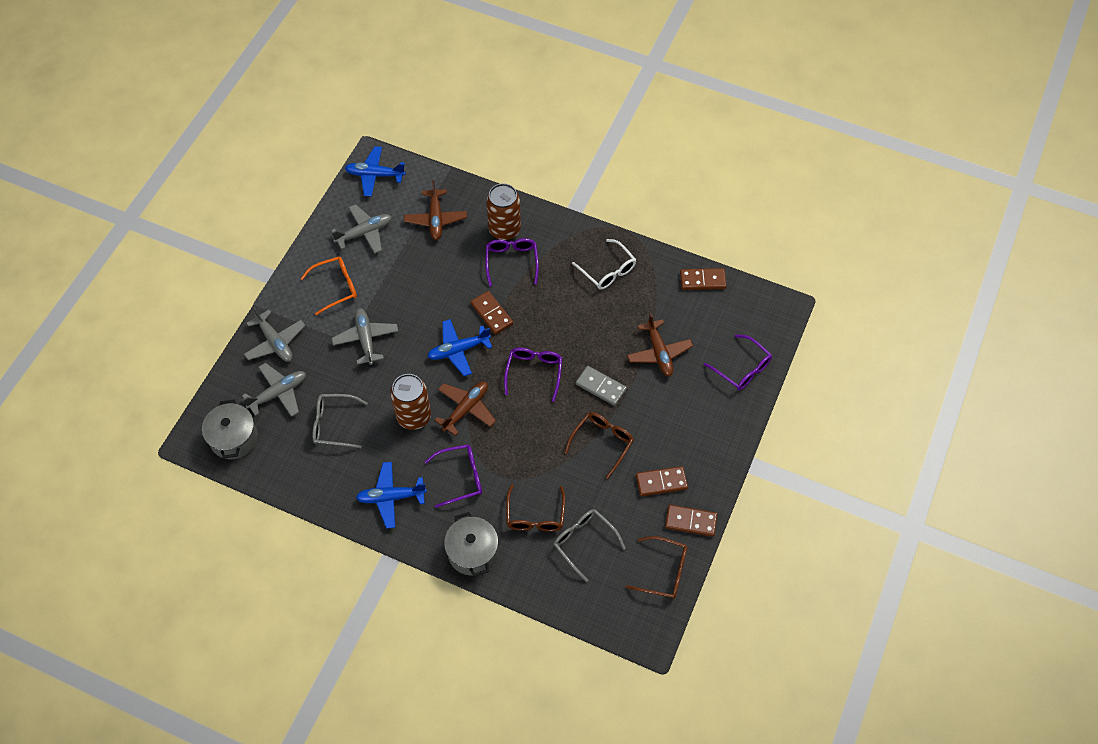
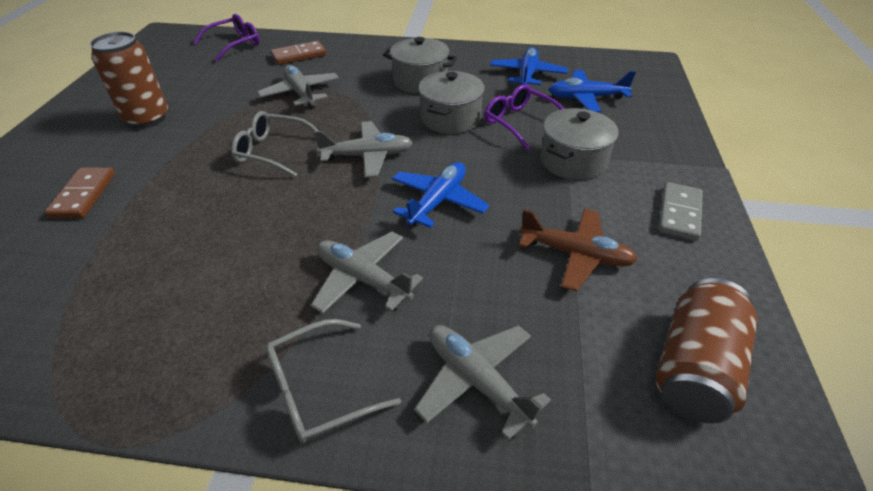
brown domino: [471,291,513,335] [636,466,688,496] [665,505,717,537] [680,268,727,290] = 4 -> [45,167,115,218] [271,41,326,65] = 2
brown glasses: [506,484,566,532] [564,412,634,479] [626,536,687,599] = 3 -> none = 0
brown plane: [404,180,467,240] [434,381,496,436] [627,313,693,377] = 3 -> [519,208,638,291] = 1
grey pot: [202,399,258,459] [444,512,498,577] = 2 -> [383,37,457,94] [418,71,485,134] [540,108,619,180] = 3
orange glasses: [301,257,357,315] = 1 -> none = 0
purple glasses: [425,444,482,508] [485,238,539,286] [504,347,562,402] [704,334,772,390] = 4 -> [194,14,260,62] [484,84,564,151] = 2
white glasses: [572,239,636,290] = 1 -> none = 0

